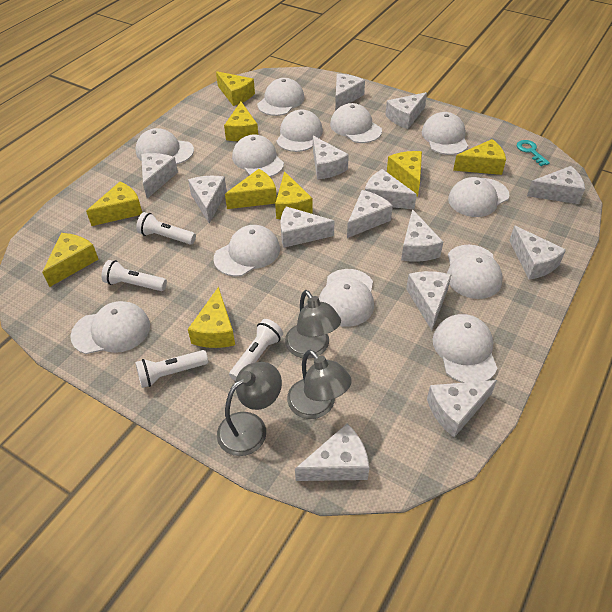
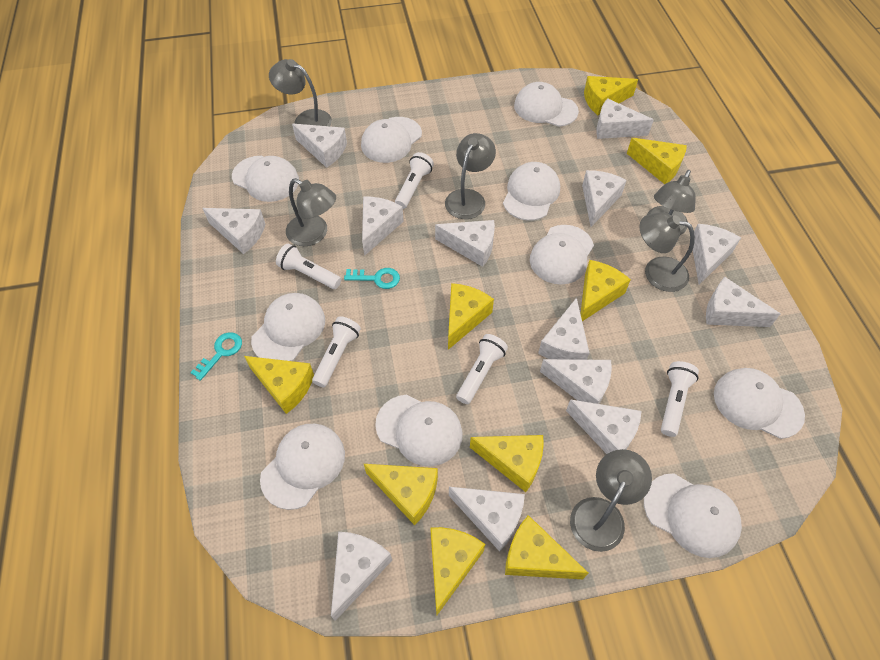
grey lamp: [217,362,282,456] [285,290,341,359] [287,349,352,419] = 3 -> [269,59,332,126] [286,178,336,246] [445,133,496,219] [570,449,652,552] [639,212,695,292] [647,170,696,235] = 6
turquoise key: [517,140,550,166] = 1 -> [190,332,242,381] [344,268,400,289] = 2
white cap: [70,301,150,354] [136,128,194,164] [213,225,280,277] [232,134,284,177] [257,78,305,116] [276,109,323,152] [319,269,374,327] [330,103,382,143] [422,112,468,155] [433,314,497,383] [447,245,503,299] [448,177,509,217] = 12 -> [232,156,299,202] [251,293,325,361] [260,424,345,510] [361,117,422,163] [375,395,463,466] [503,162,560,221] [514,82,579,127] [530,225,594,285] [644,474,742,558] [714,368,805,439] = 10
white cheese: [141,153,178,199] [188,176,227,224] [280,206,334,248] [295,423,370,481] [313,136,349,179] [335,74,365,111] [347,190,393,238] [365,169,417,210] [385,92,427,129] [401,209,443,262] [406,271,451,331] [427,380,497,437] [509,226,566,280] [527,166,585,204] = 14 -> [203,208,266,254] [292,124,347,168] [331,532,392,621] [362,196,404,256] [435,220,495,267] [449,487,525,552] [538,298,589,360] [540,359,612,404] [566,399,641,454] [582,170,627,227] [596,98,654,139] [693,224,741,285] [706,277,780,327] = 13
white flashlight: [101,260,167,291] [135,350,208,388] [136,212,196,245] [229,319,283,381] = 4 -> [276,244,341,289] [312,316,361,387] [395,152,434,209] [456,334,508,404] [661,361,699,437] = 5

